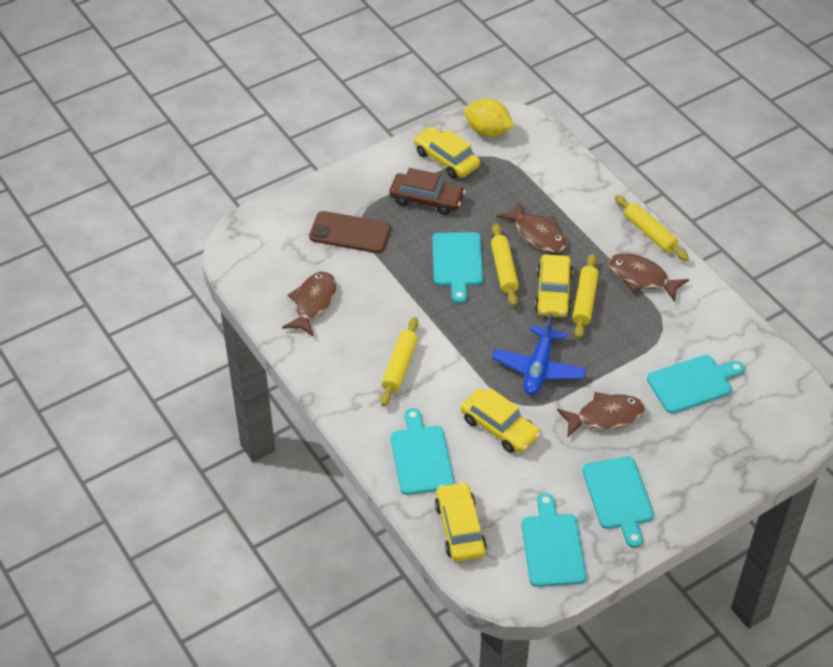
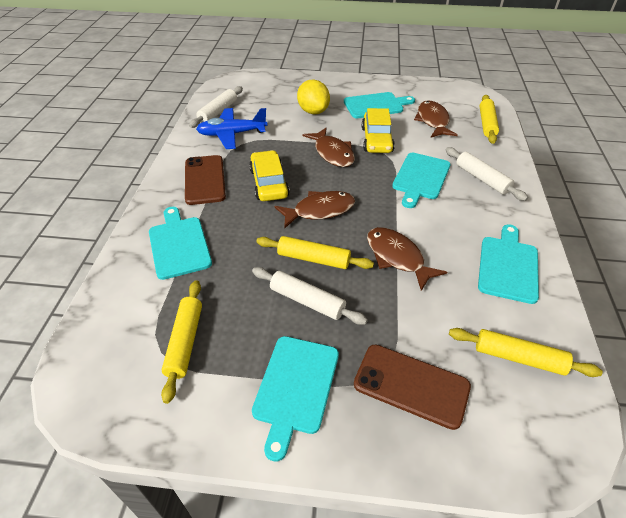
brown car: [389,168,465,215] = 1 -> none = 0
brown phone: [309,211,391,253] = 1 -> [185,155,226,205] [354,344,471,430] = 2
white rolling pin: none = 0 -> [189,86,243,128] [252,267,368,325] [446,147,528,201] = 3
yellow car: [414,127,480,178] [435,482,487,562] [461,388,540,453] [535,254,573,317] = 4 -> [249,150,290,201] [362,108,395,153] = 2

